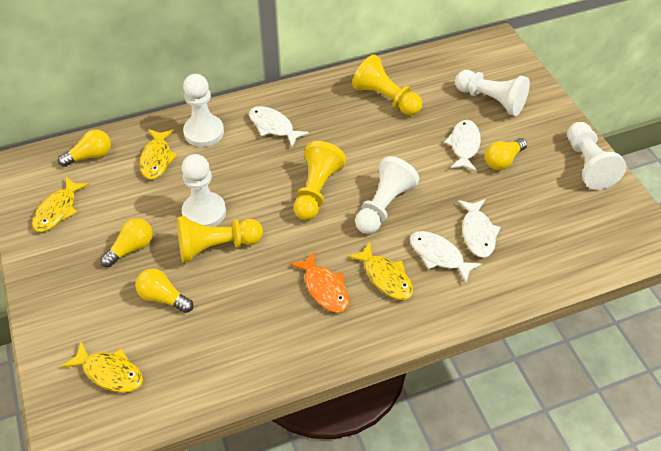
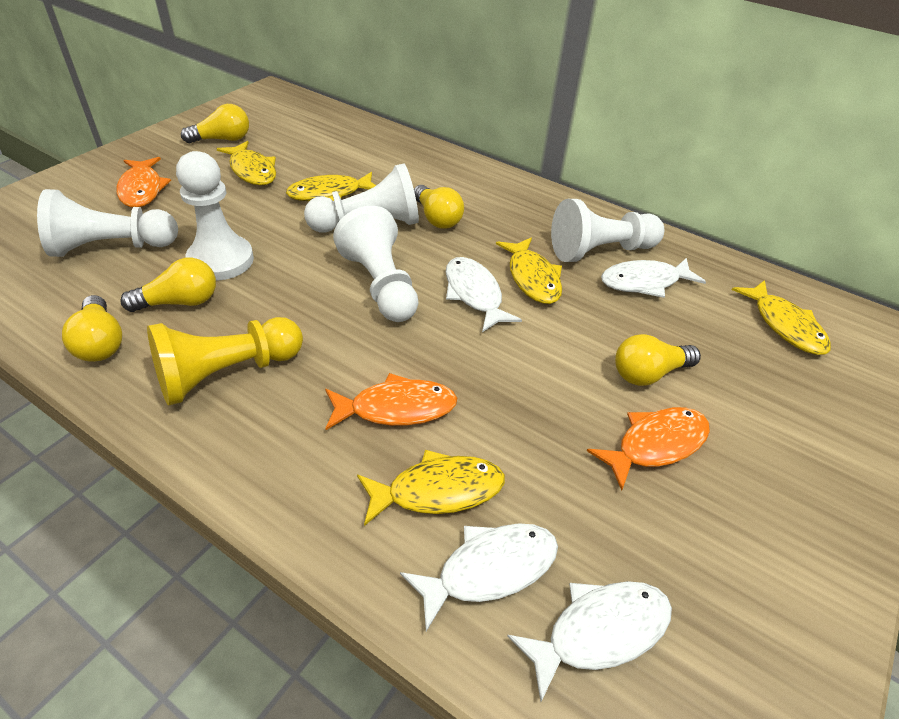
orange fish: [290,251,349,313] = 1 -> [116,157,171,208] [325,373,457,430] [587,407,710,491] = 3
yellow fish: [32,177,90,232] [62,341,143,392] [139,129,178,179] [348,242,413,300] = 4 -> [217,141,276,185] [286,172,376,201] [357,450,505,526] [496,237,562,304] [732,280,831,355] = 5
yellow light bulb: [58,129,111,167] [100,218,153,268] [135,268,193,313] [485,138,527,170] = 4 -> [62,295,122,362] [120,258,216,312] [181,104,249,143] [414,185,464,229] [615,334,701,386] = 5
yellow pawn: [177,216,263,262] [293,141,346,220] [352,55,422,115] = 3 -> [147,317,303,406] = 1

